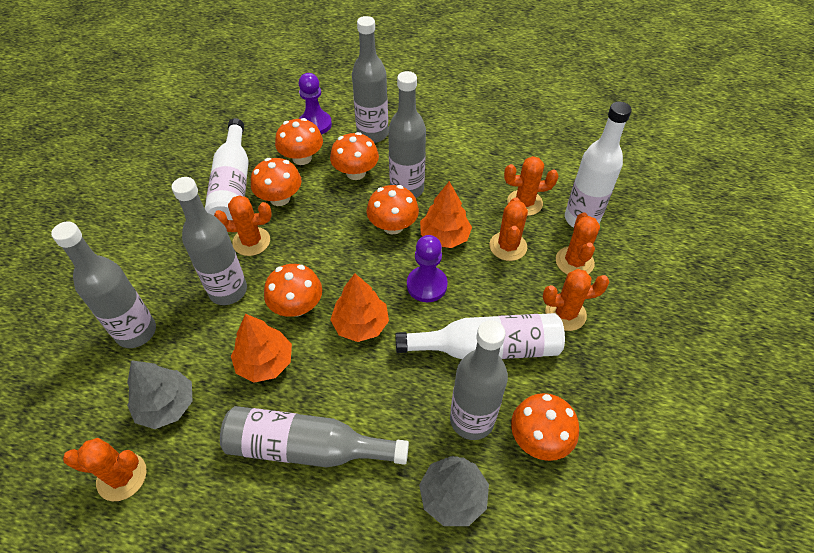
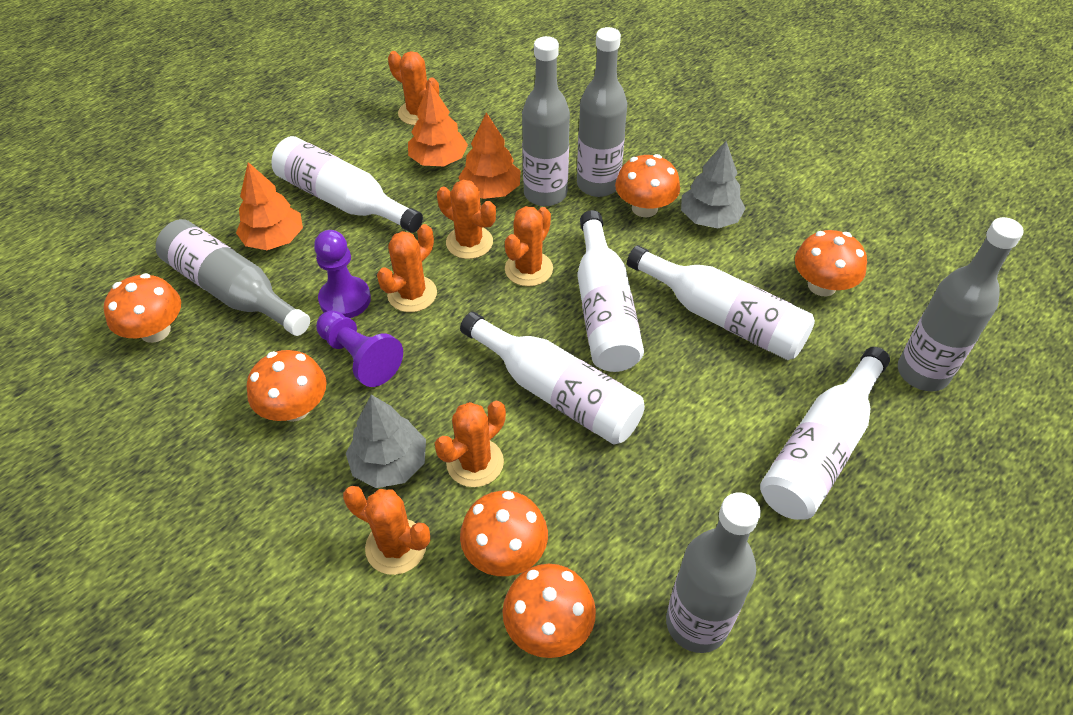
grey bottle: [51,222,156,348] [172,177,247,305] [220,406,409,467] [352,16,388,143] [388,71,426,198] [450,320,508,440] = 6 -> [156,219,310,336] [522,36,570,206] [577,27,627,197] [666,492,761,653] [898,217,1024,391] = 5
white bottle: [205,118,249,220] [395,313,565,359] [565,102,632,228] = 3 -> [272,136,423,233] [460,312,645,444] [577,210,644,372] [627,245,815,360] [760,347,890,520] = 5

